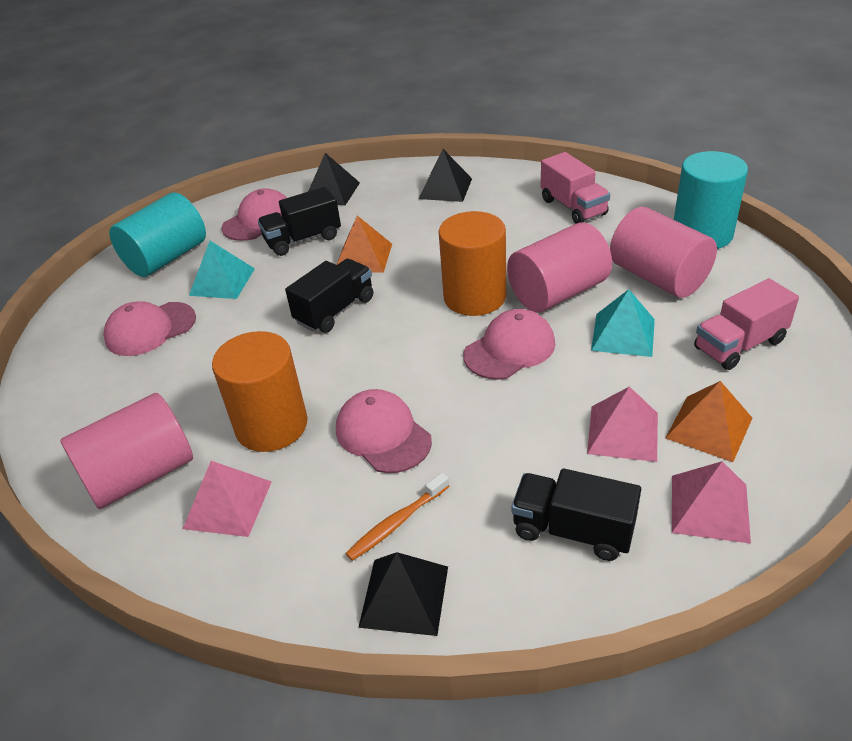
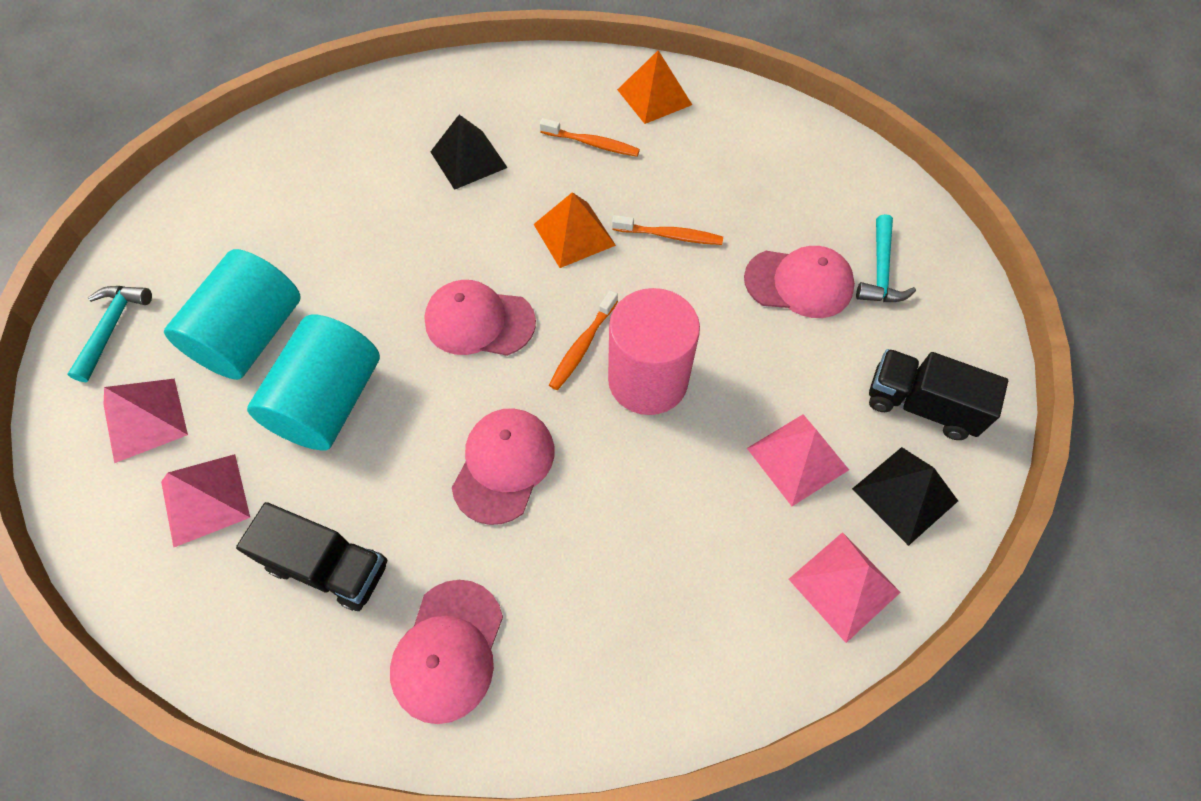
black pyramid: [308,153,360,205] [358,552,448,636] [419,149,472,202] = 3 -> [430,115,508,190] [852,447,958,546] = 2
black truck: [258,187,341,256] [285,259,373,333] [511,468,641,561] = 3 -> [236,502,387,611] [869,349,1008,440] = 2
orange cylinder: [212,331,308,452] [439,211,506,316] = 2 -> none = 0
orange toothbrush: [346,473,449,561] = 1 -> [540,118,640,157] [549,290,618,390] [612,215,723,245] = 3
pink cylinder: [60,393,193,509] [507,223,612,313] [610,207,717,298] = 3 -> [608,288,700,415] = 1
pink pyramid: [183,461,272,537] [587,386,658,462] [672,461,751,544] = 3 -> [103,378,188,463] [161,454,250,548] [747,415,849,506] [789,532,901,643] = 4
pink truck: [541,152,610,223] [694,278,799,370] = 2 -> none = 0
turquoise hammer: none = 0 -> [68,286,152,382] [856,214,916,302] = 2
turquoise pyramid: [189,241,255,299] [591,289,655,357] = 2 -> none = 0

